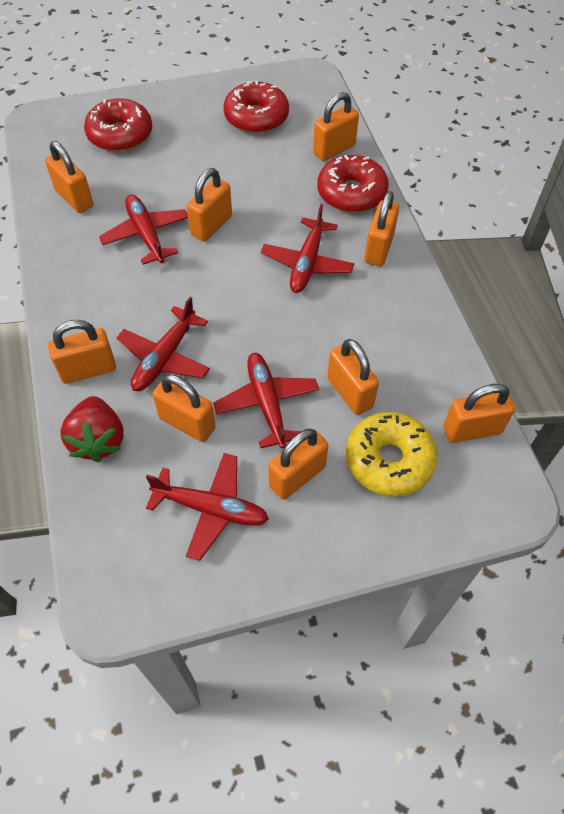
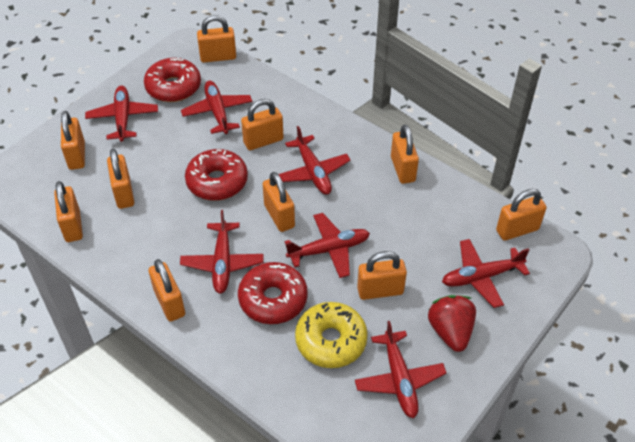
orange padlock: [45,141,93,213] [48,320,116,384] [153,374,216,442] [187,168,232,242] [268,429,328,500] [313,92,359,161] [327,339,379,415] [364,191,399,266] [443,384,515,443] = 9 -> [54,181,83,242] [61,111,85,170] [107,149,134,209] [148,259,185,322] [197,15,236,63] [241,99,284,150] [263,172,295,232] [357,251,407,300] [391,124,419,184] [496,189,547,241] = 10
red plane: [99,195,188,265] [117,297,210,391] [146,453,269,561] [213,353,319,449] [261,204,354,293] = 5 -> [85,86,158,142] [180,210,264,294] [181,81,252,134] [278,126,351,195] [285,213,370,278] [355,321,446,418] [442,239,530,308] = 7

